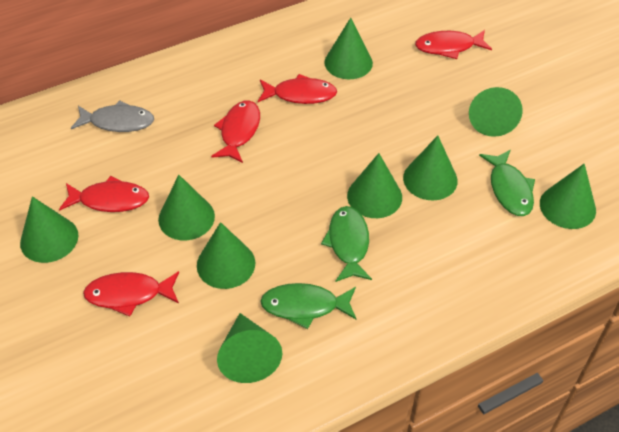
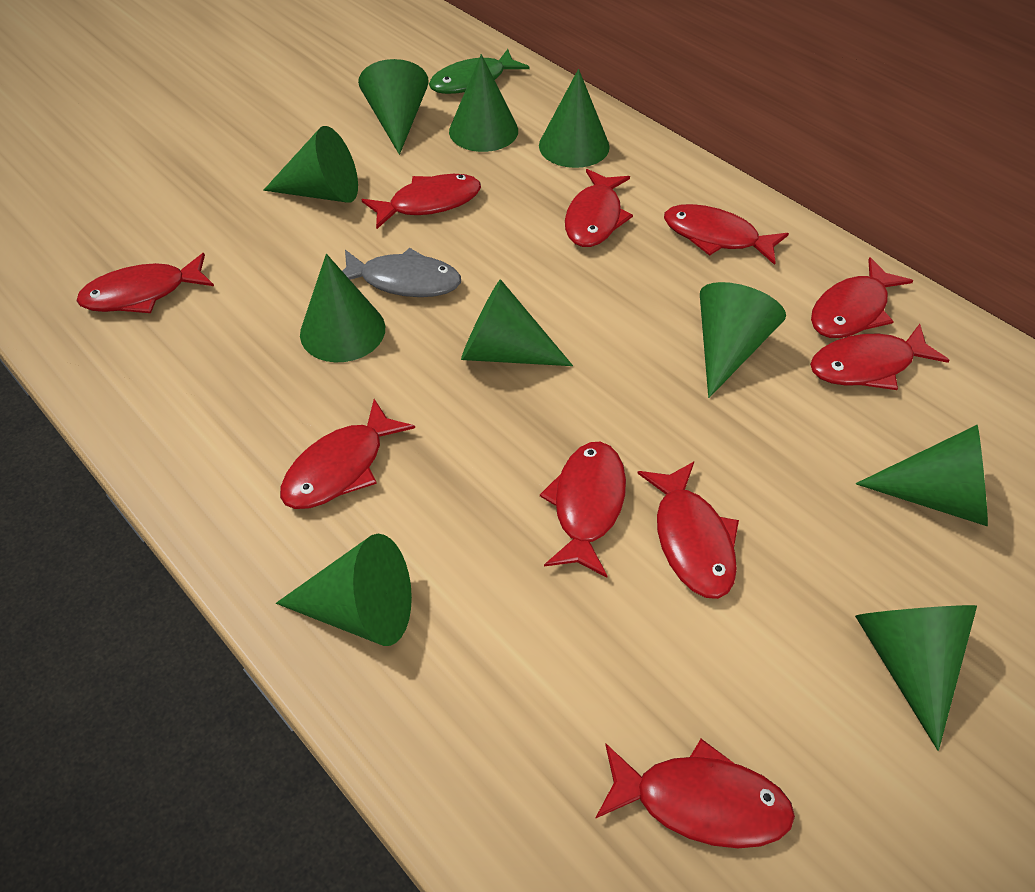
green cone: [20,196,78,263] [158,175,215,240] [197,222,255,289] [217,313,282,383] [324,18,373,79] [347,153,402,218] [403,136,458,200] [469,87,523,137] [540,164,596,229] = 9 -> [263,126,358,203] [276,534,412,646] [300,254,385,362] [358,59,429,155] [449,54,518,152] [461,279,573,366] [539,69,610,168] [700,282,786,398] [855,605,977,751] [856,425,988,527] = 10
green fish: [260,283,356,329] [321,206,372,282] [479,150,535,216] = 3 -> [429,49,530,94] = 1
red fish: [59,176,149,212] [83,271,179,316] [211,100,260,163] [258,74,337,104] [415,30,492,59] = 5 -> [77,253,214,313] [280,399,415,509] [361,174,481,229] [540,442,626,578] [565,169,633,247] [595,739,795,848] [637,461,739,599] [664,204,789,265] [810,324,950,390] [811,257,913,338] = 10

